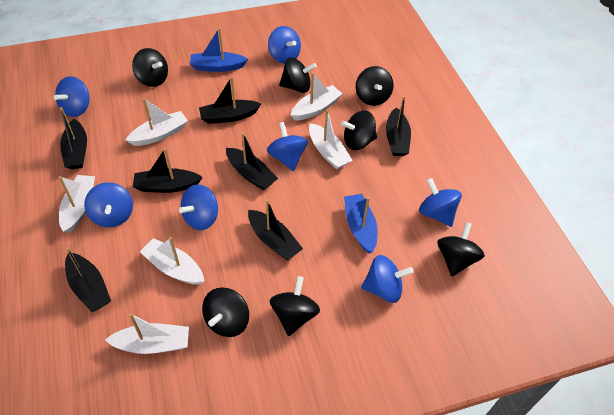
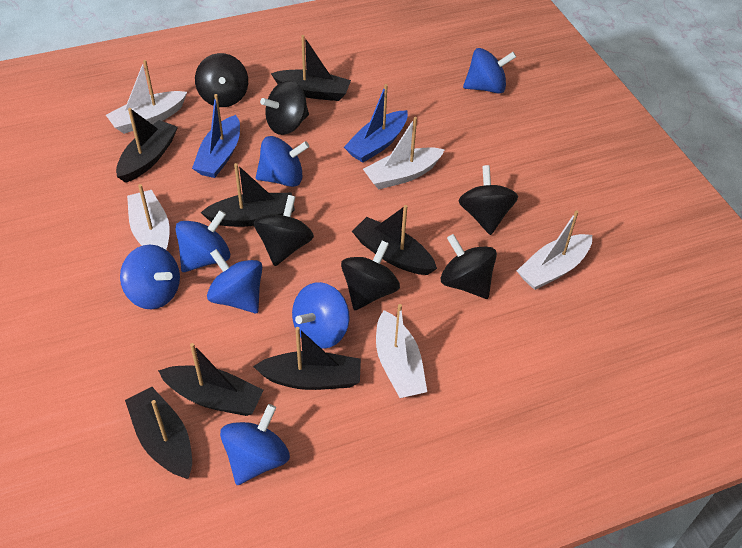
black spinning top: [132,48,168,87] [202,287,249,337] [270,276,320,336] [279,58,317,93] [341,111,377,150] [356,66,394,106] [437,222,485,276] = 7 -> [195,53,248,107] [254,195,314,266] [260,81,309,135] [341,241,400,311] [441,234,497,299] [459,165,518,235] = 6
white boat: [58,175,95,233] [105,313,189,354] [126,98,188,146] [140,237,205,285] [291,72,343,121] [309,110,353,169] = 6 -> [106,60,187,134] [127,184,170,250] [363,117,445,189] [376,304,427,398] [517,210,592,290] = 5

